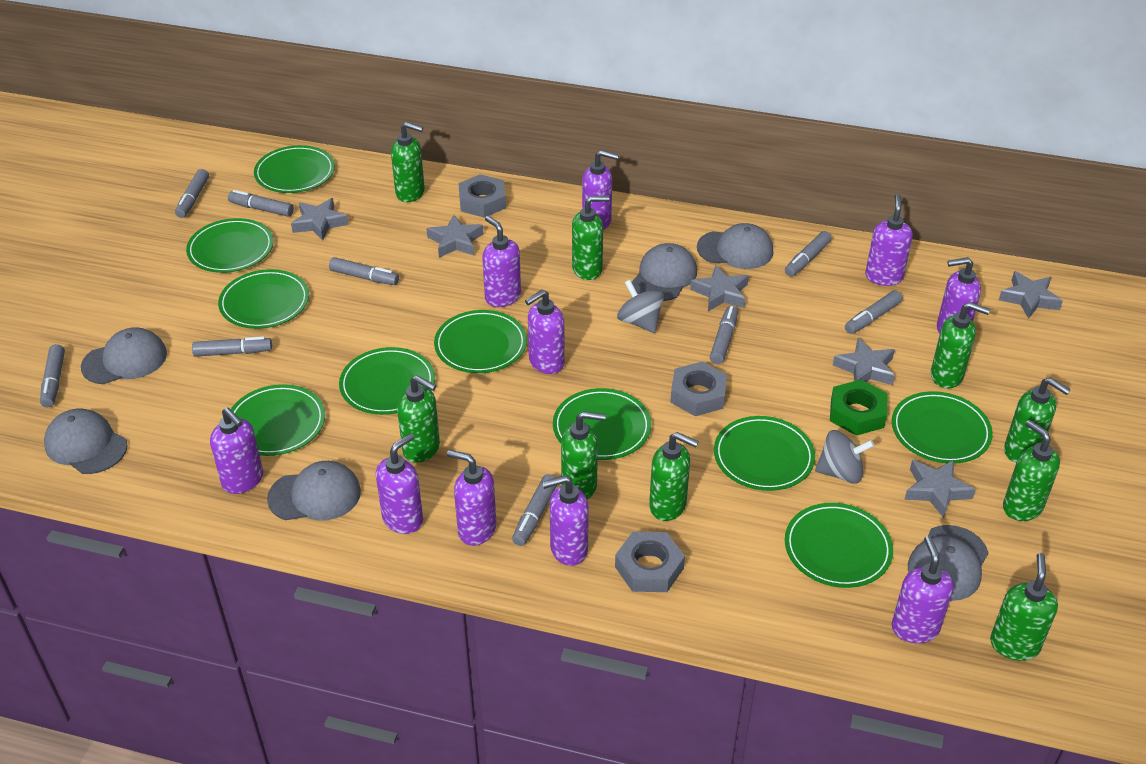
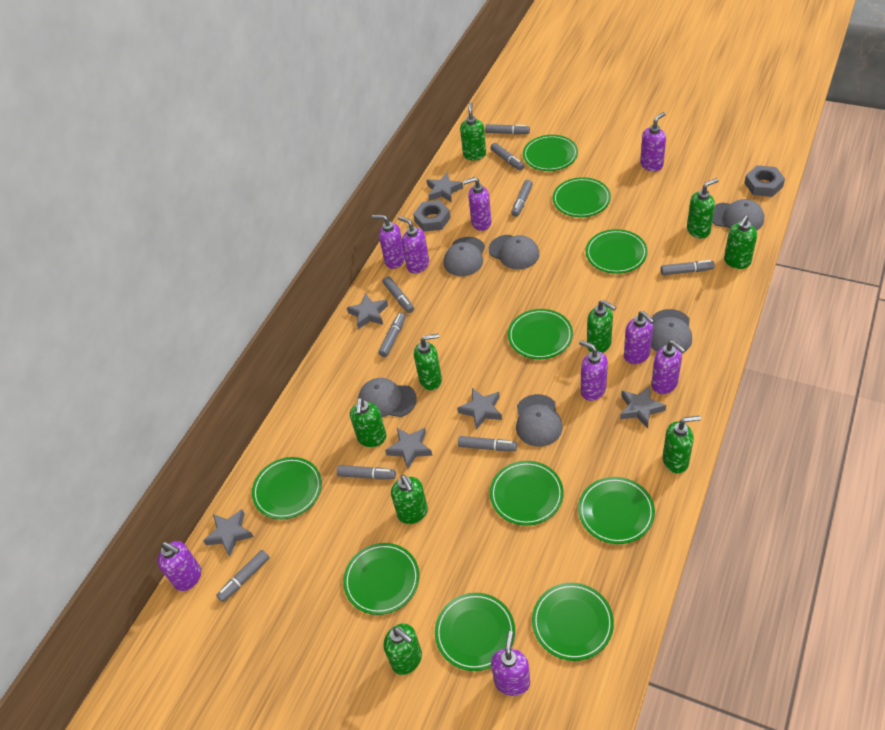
green nut: [830,380,887,436] = 1 -> none = 0
grey nut: [458,174,506,218] [615,532,685,592] [670,361,727,416] = 3 -> [413,200,451,231] [745,165,785,197] = 2
grey spinning top: [617,280,664,333] [815,430,874,484] = 2 -> none = 0
purple soap dispenser: [210,408,263,494] [376,433,423,534] [447,450,497,546] [482,216,521,307] [525,290,565,374] [542,475,589,566] [582,150,619,230] [865,194,913,286] [892,536,954,643] [937,257,981,334] = 10 -> [158,541,201,591] [372,215,405,269] [398,216,429,274] [463,177,491,231] [491,631,530,696] [579,340,608,401] [624,311,654,364] [640,112,666,171] [651,340,685,394] = 9

